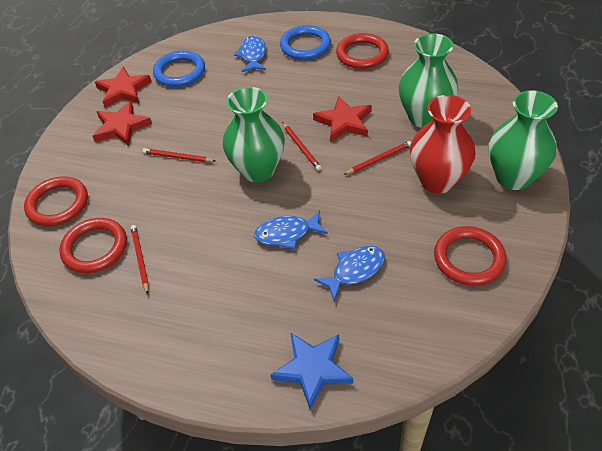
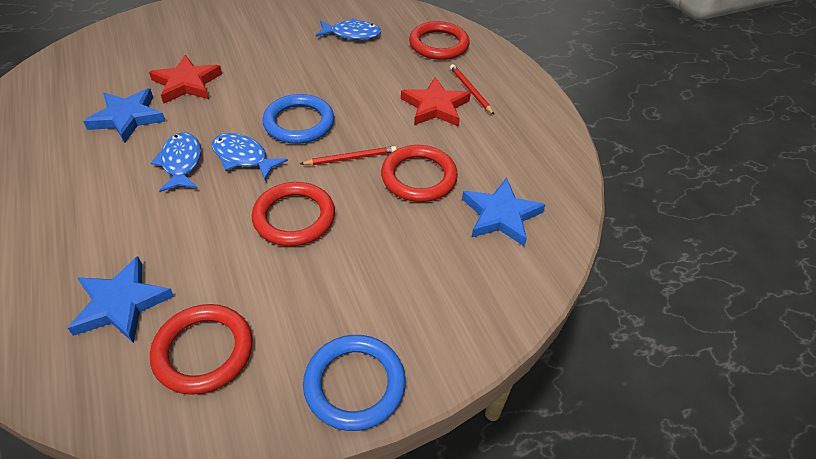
blue star: [271,332,353,410] = 1 -> [68,256,174,343] [83,88,166,143] [462,177,545,246] = 3
green vase: [223,87,285,182] [399,33,458,128] [489,90,558,190] = 3 -> none = 0
red pencil: [131,225,149,295] [143,148,215,162] [282,122,321,171] [344,141,411,175] = 4 -> [300,146,397,165] [450,64,494,115] = 2
red star: [93,101,152,146] [95,67,152,108] [313,96,372,142] = 3 -> [149,55,222,104] [401,77,471,127] = 2
red vase: [410,95,475,193] = 1 -> none = 0

